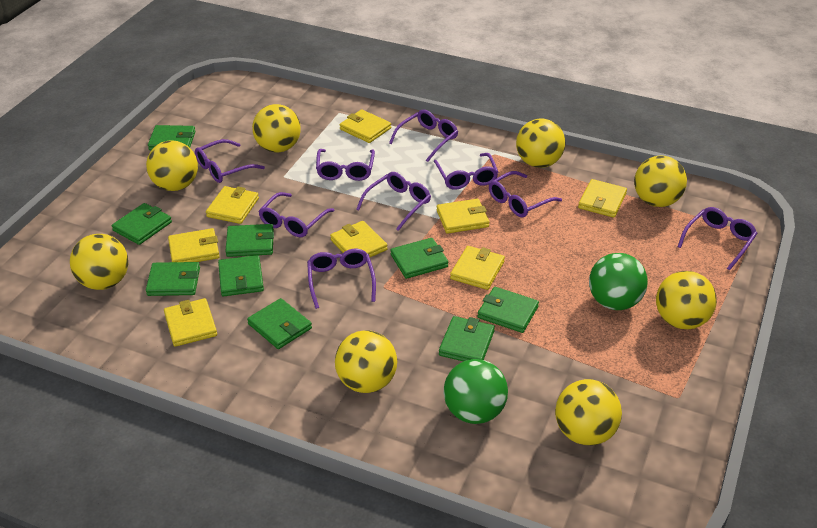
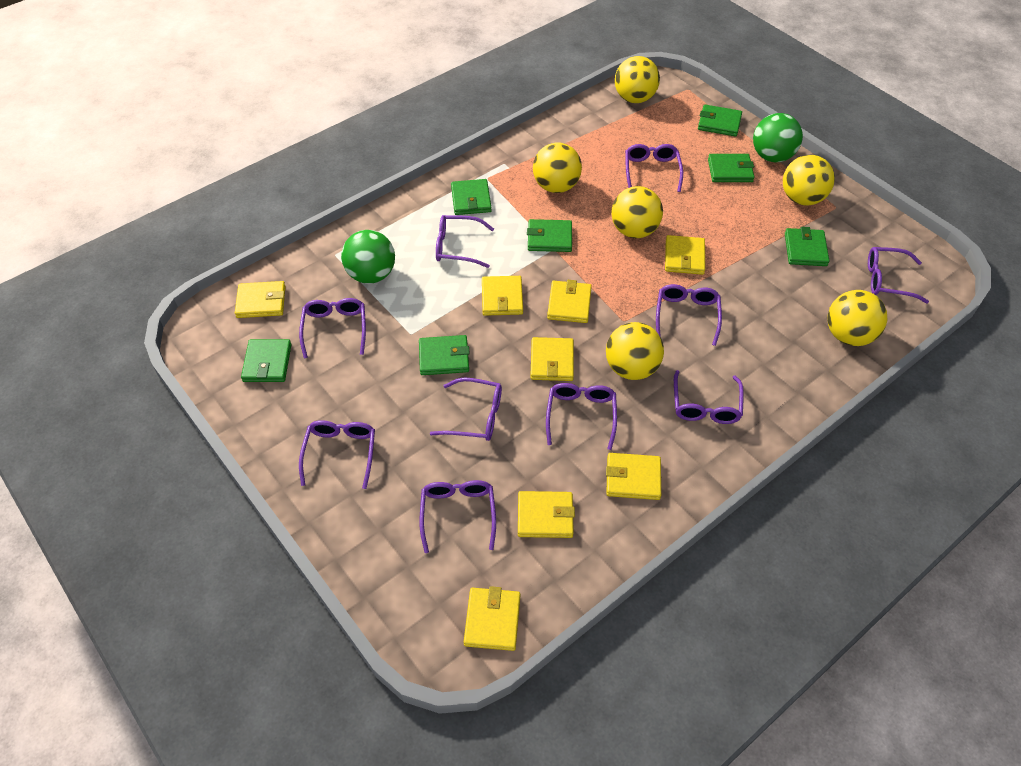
green wallet: [112,203,172,245] [146,262,200,296] [148,125,196,150] [218,255,264,297] [225,224,274,257] [247,298,312,349] [390,238,448,279] [439,316,495,361] [478,287,539,333] = 9 -> [241,339,292,382] [419,335,470,375] [451,179,492,215] [527,219,572,252] [698,104,742,137] [708,154,754,182] [785,227,829,266] = 7
purple glasses: [195,139,265,183] [258,192,335,237] [307,249,376,309] [316,149,375,181] [356,172,431,231] [389,110,458,162] [434,153,498,190] [489,171,562,218] [678,207,757,270] = 9 -> [299,298,366,358] [299,420,375,489] [420,480,496,553] [430,377,502,441] [436,215,494,268] [546,383,617,450] [625,144,683,192] [656,284,722,346] [674,370,744,424] [868,247,929,304] = 10
yellow ball: [70,234,128,290] [146,140,198,191] [252,104,301,152] [335,330,397,393] [516,118,565,168] [555,379,622,446] [634,156,687,207] [656,271,717,329] = 8 -> [533,142,582,193] [606,322,664,380] [612,186,663,238] [615,56,660,103] [783,155,835,205] [827,290,887,346] = 6

